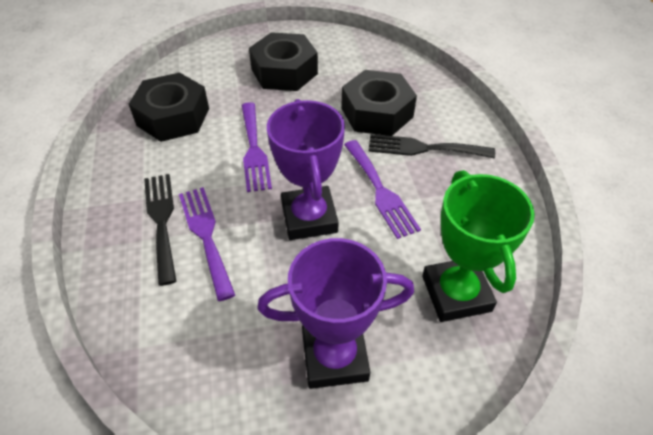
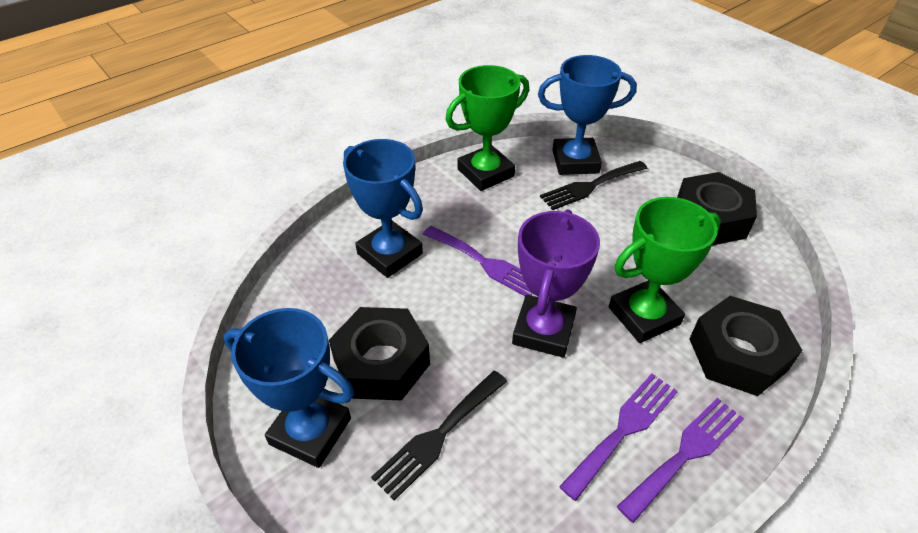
blue trophy: none = 0 -> [224,308,354,468] [343,139,423,278] [538,55,637,175] = 3
green trophy: [422,170,535,322] = 1 -> [445,65,529,191] [609,197,721,343] = 2
purple trophy: [258,238,414,389] [267,99,345,240] = 2 -> [512,209,600,358] = 1

